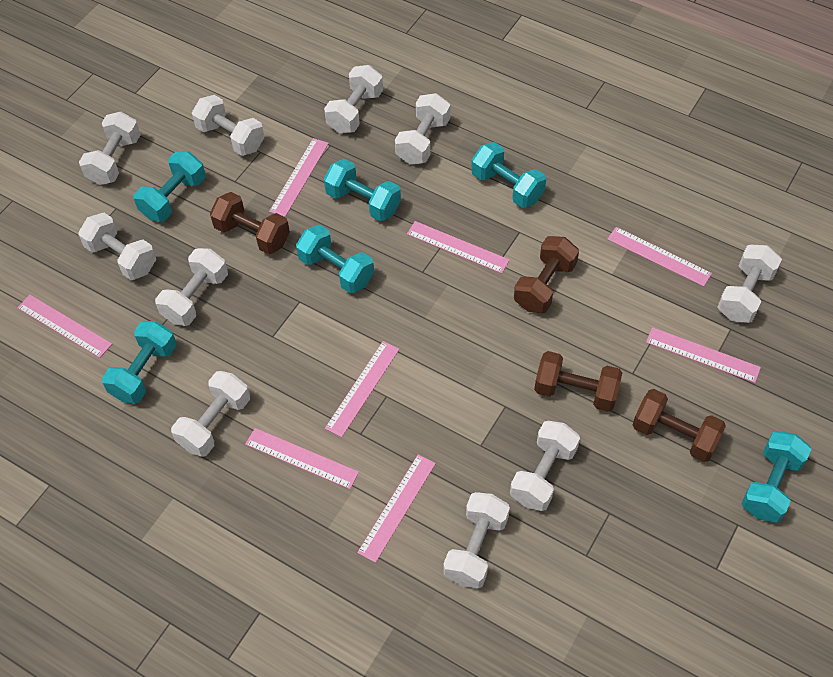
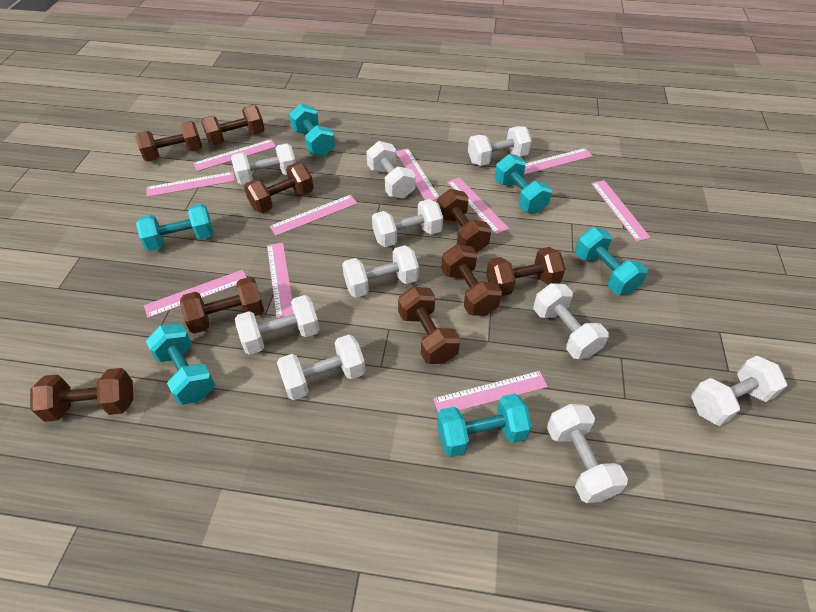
brown dumbbell: [210,192,290,254] [514,236,579,313] [534,351,622,412] [633,389,726,462] = 4 -> [30,368,133,422] [135,121,203,162] [180,277,264,334] [201,105,265,146] [244,163,314,213] [398,287,461,364] [437,189,492,253] [441,244,502,316] [486,247,565,296] = 9
pink ruler: [17,295,112,358] [245,428,359,489] [269,138,329,217] [325,341,400,437] [357,455,436,563] [407,221,510,274] [607,227,712,287] [646,327,761,383] = 8 -> [144,270,247,318] [146,172,235,197] [193,139,276,171] [267,243,294,318] [270,195,358,236] [396,148,439,200] [433,371,548,413] [447,177,509,235] [524,148,593,175] [591,180,651,242] = 10

